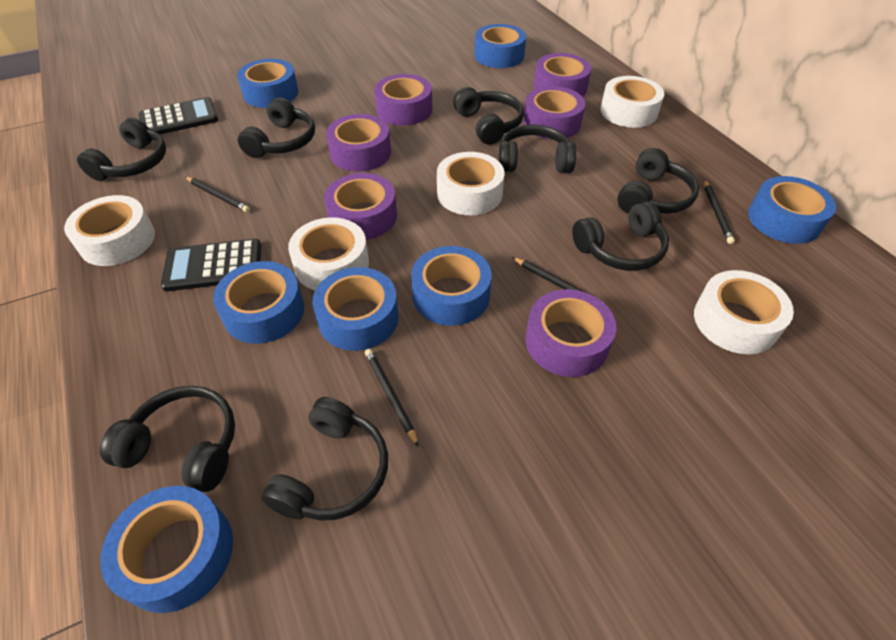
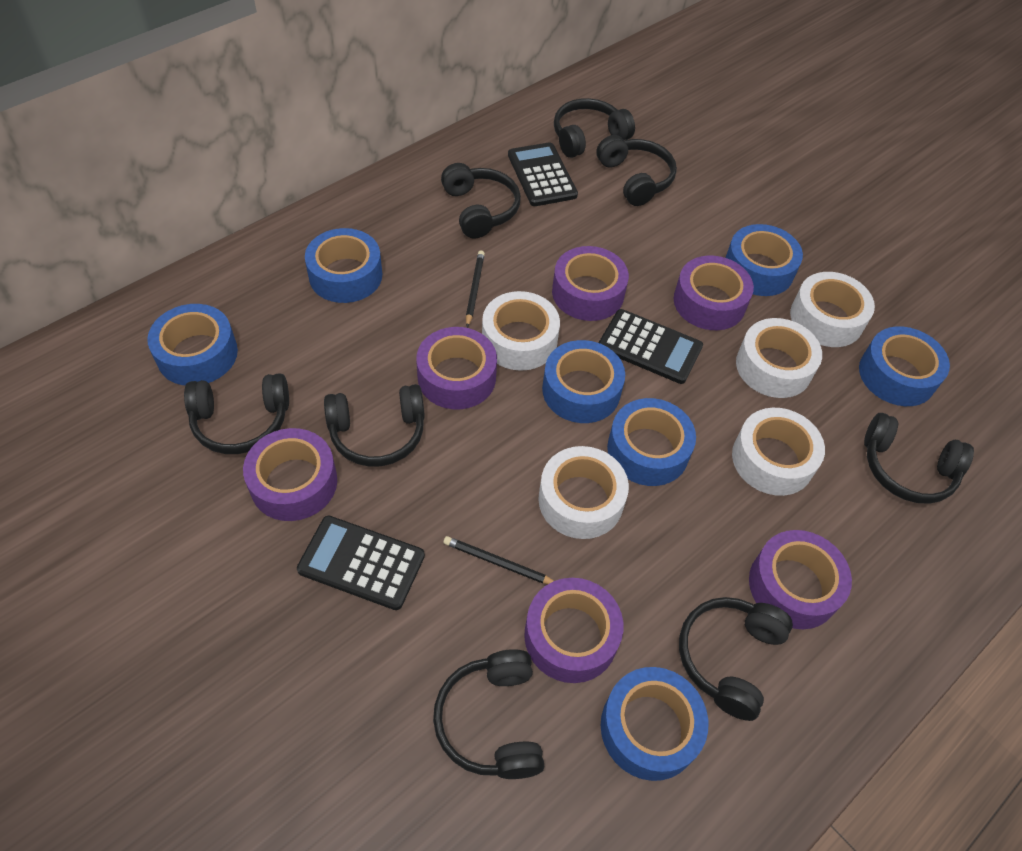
black calculator: [139,97,218,135] [161,239,261,291] = 2 -> [297,516,425,610] [508,142,578,206] [599,309,703,384] = 3
black pencil: [186,177,250,212] [365,349,419,447] [512,257,604,303] [704,180,735,244] = 4 -> [443,536,554,584] [466,251,485,327] = 2

